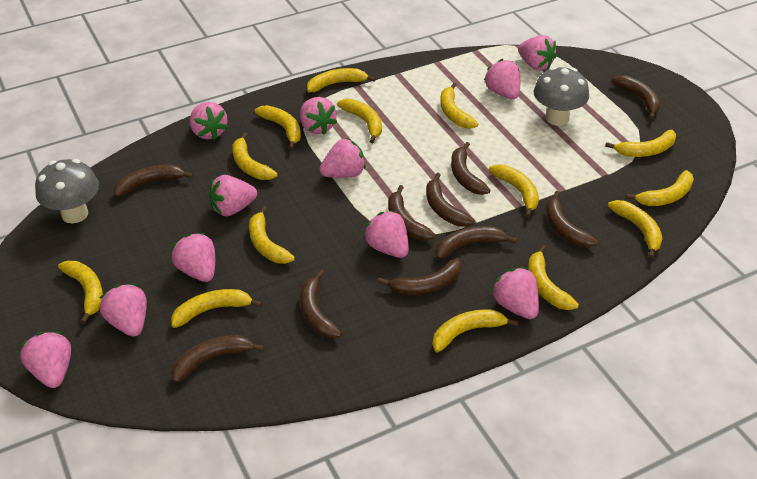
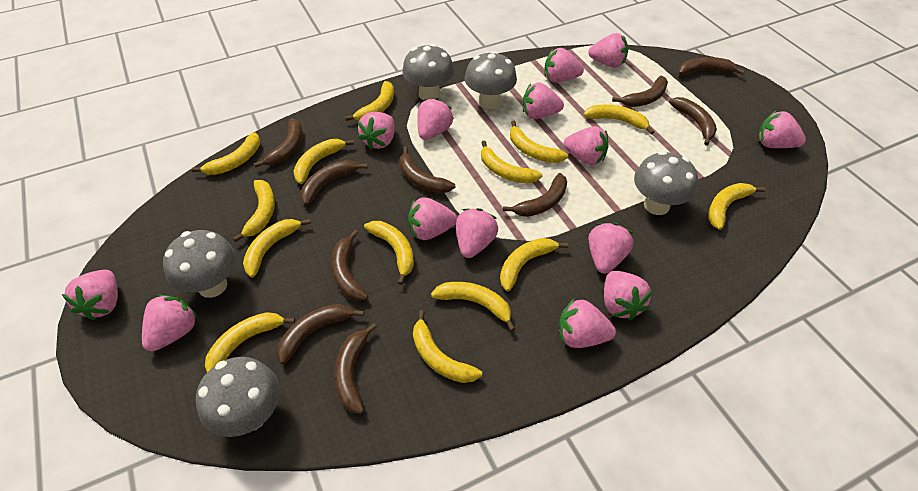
grey mushroom: [35,159,99,223] [533,66,589,126] = 2 -> [163,230,236,298] [196,357,280,437] [402,44,454,100] [465,51,517,109] [634,151,698,215] = 5
pink strawberry: [20,332,71,388] [100,284,147,337] [172,233,215,282] [190,102,228,140] [209,175,257,216] [300,97,337,135] [319,138,366,178] [364,210,409,258] [484,59,520,99] [491,267,539,319] [518,35,557,70] = 11 -> [62,270,118,320] [142,294,198,352] [358,112,395,150] [408,198,457,240] [417,98,454,140] [456,208,498,258] [522,82,564,119] [544,48,584,83] [559,299,616,348] [564,126,609,165] [588,33,628,68] [589,223,633,274] [604,271,652,320] [758,110,806,148] = 14

